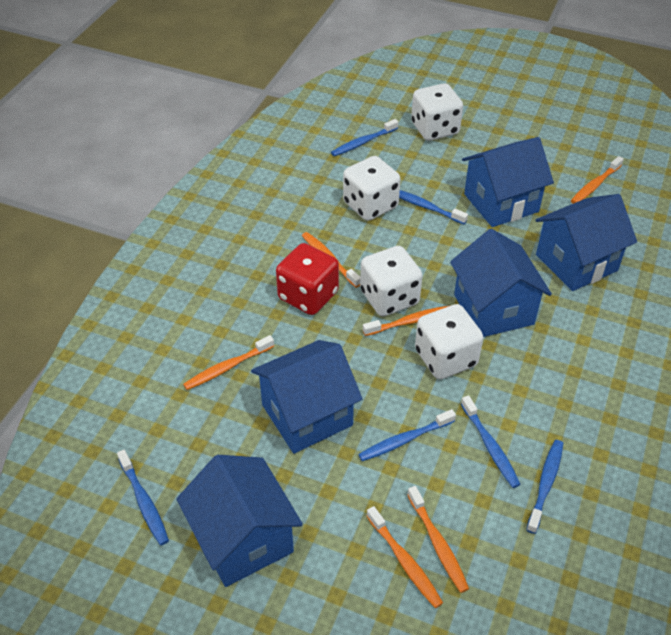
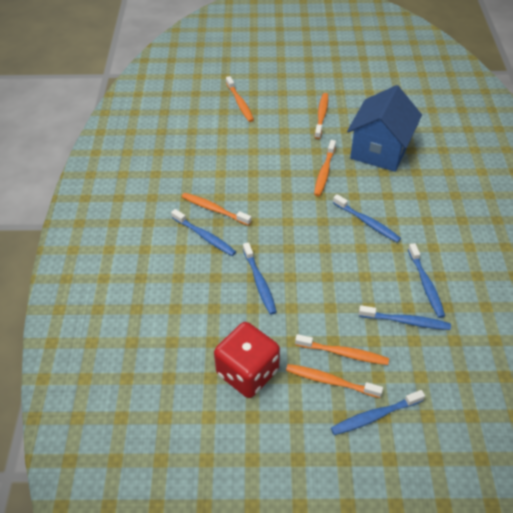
blue house: [176,455,303,587] [251,340,362,454] [450,229,552,337] [462,137,554,227] [536,194,637,291] = 5 -> [347,85,422,172] = 1
white dice: [343,156,400,221] [360,246,423,316] [411,83,463,141] [415,304,483,379] = 4 -> none = 0

